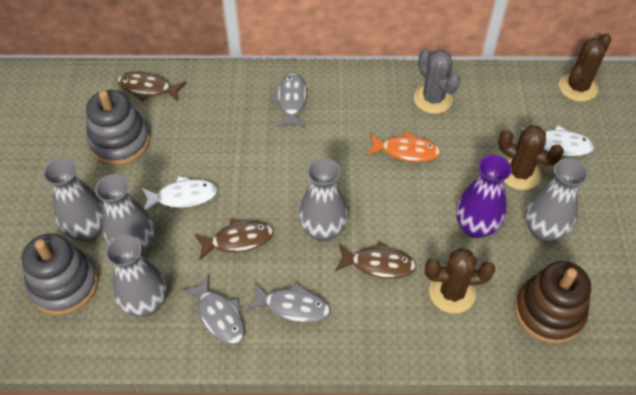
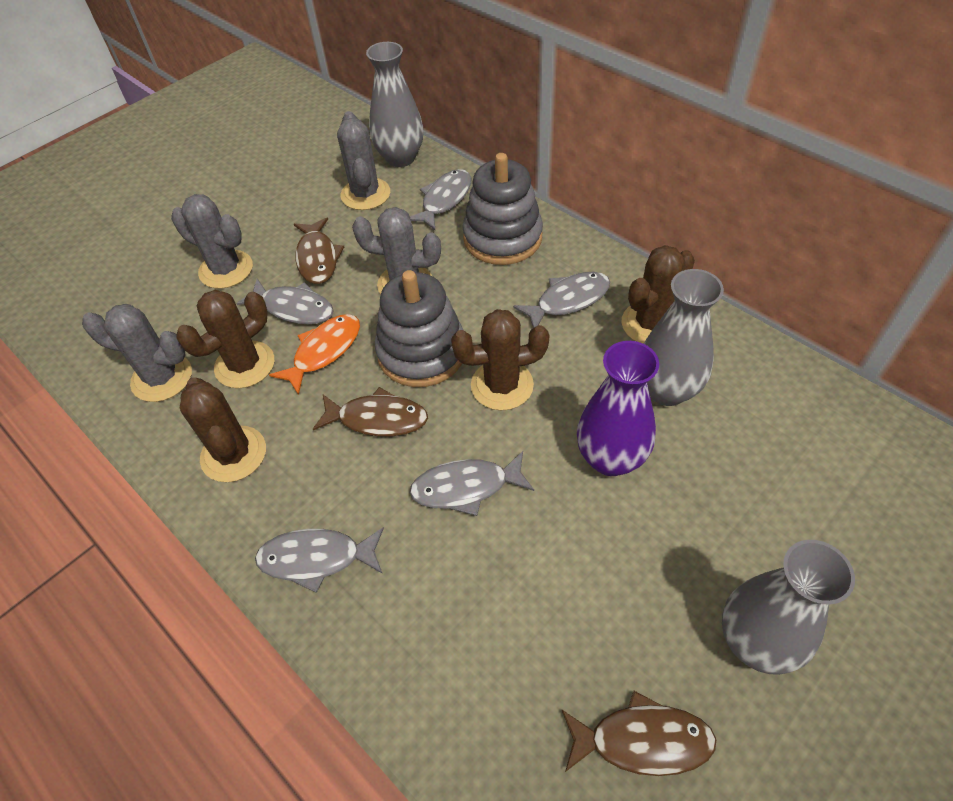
brown cactus: [425,248,495,314] [498,125,564,190] [559,33,611,102] = 3 -> [176,290,274,388] [180,378,266,482] [451,309,550,410] [622,245,695,344] = 4
brown stacking toy: [514,261,591,344] = 1 -> none = 0
grey cactus: [414,49,460,114] = 1 -> [82,304,192,402] [171,194,253,289] [337,111,390,210] [352,207,441,294] = 4
grey fish: [182,274,245,345] [246,282,330,323] [271,73,307,127] = 3 -> [236,279,334,324] [255,527,384,593] [410,169,471,230] [410,451,534,516] [513,272,610,328] = 5
grey vase: [43,158,104,241] [95,174,154,255] [105,235,167,317] [299,158,348,241] [525,158,588,242] = 5 -> [366,42,423,167] [644,269,724,406] [722,540,855,675] = 3
white fish: [142,176,217,210] [521,125,594,156] = 2 -> none = 0

